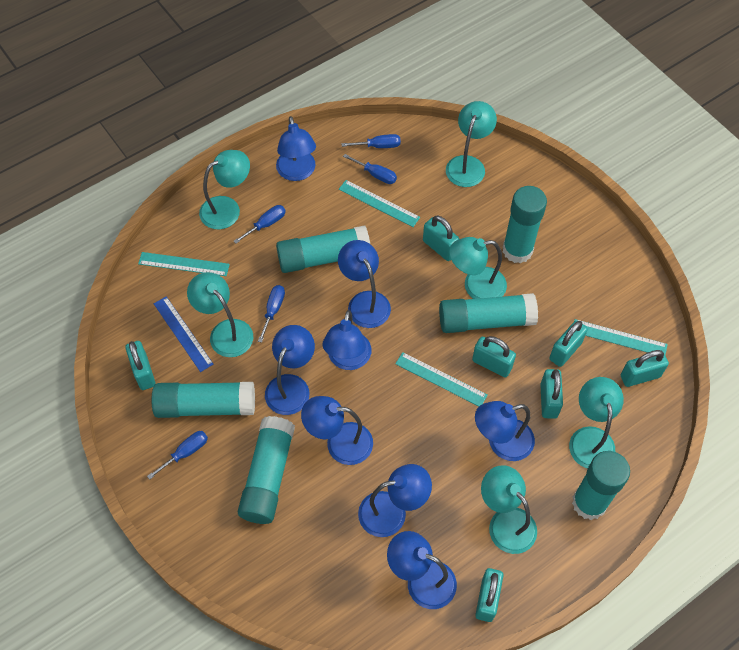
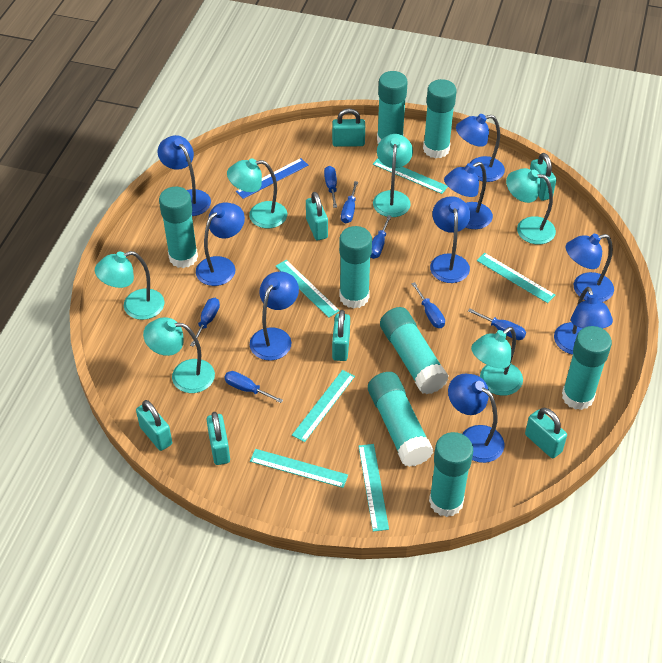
blue lamp: [265,325,315,415] [276,116,316,181] [301,396,373,465] [322,310,372,370] [338,240,391,328] [358,464,432,537] [387,531,457,609] [475,401,535,461] = 8 -> [158,135,211,216] [196,202,245,286] [250,272,299,361] [430,196,470,283] [444,162,493,229] [448,374,504,463] [456,114,505,182] [554,287,613,355] [566,234,614,302] = 9
blue screwdriver: [147,431,208,480] [234,205,286,244] [258,285,285,343] [341,134,401,148] [343,154,397,184] = 5 -> [190,298,220,347] [224,371,283,403] [324,166,337,208] [341,181,358,224] [370,215,391,259] [411,282,445,328] [468,309,526,340] = 7
turquoise glue stick: [152,382,255,418] [238,416,295,524] [276,226,370,273] [439,293,538,333] [503,186,547,264] [572,451,630,520] = 6 -> [159,187,198,268] [339,226,372,309] [368,372,433,467] [377,71,408,144] [380,307,448,394] [423,79,457,158] [429,432,473,517] [562,326,612,410] = 8
turquoise ruler: [138,252,230,276] [339,180,420,227] [395,352,487,406] [574,319,668,355] = 4 -> [250,449,348,488] [276,260,340,318] [292,370,355,442] [359,444,389,532] [373,158,448,194] [477,253,555,303] = 6

